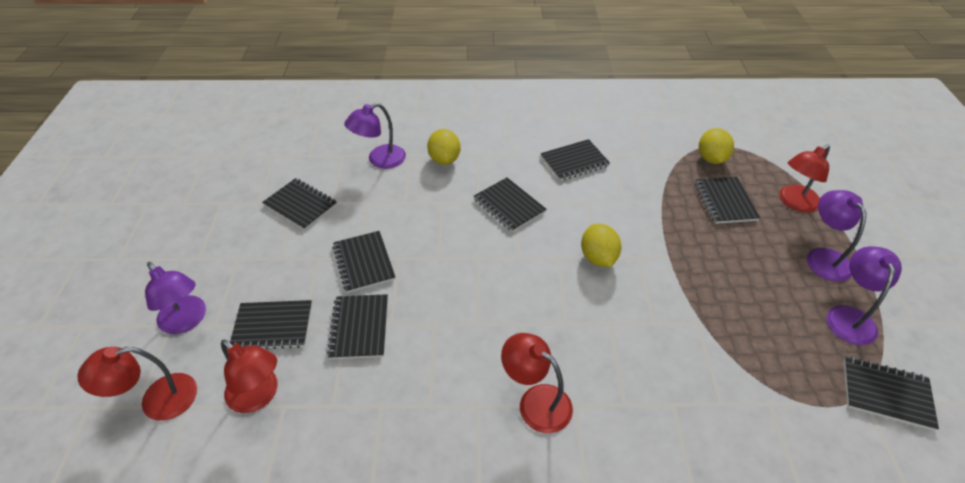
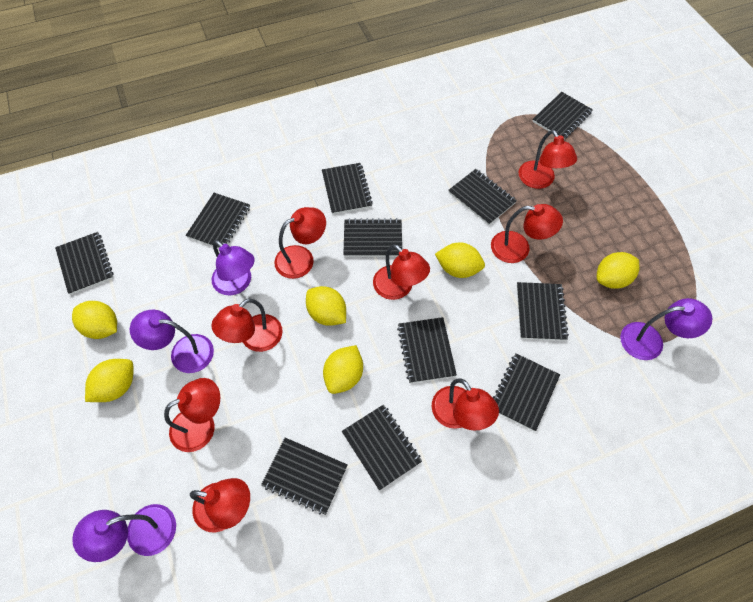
black notebook: [230,300,312,349] [262,178,337,230] [327,294,388,359] [333,231,395,293] [474,178,547,232] [541,139,610,181] [695,177,760,224] [844,356,939,431] = 8 -> [55,232,114,295] [186,193,250,248] [261,438,348,515] [322,163,373,214] [342,405,422,491] [343,218,402,257] [397,317,457,383] [448,169,517,225] [493,353,560,432] [517,282,569,341] [532,92,593,139] = 11
red lamp: [77,347,197,421] [221,340,278,413] [501,333,573,433] [779,145,830,213] = 4 -> [164,378,220,452] [190,478,250,533] [211,298,283,352] [275,207,326,279] [373,244,430,300] [432,378,499,430] [491,204,563,263] [519,130,577,189] = 8
yellow lemon: [427,129,460,165] [581,224,621,267] [699,128,734,164] = 3 -> [72,301,117,339] [85,359,133,402] [306,286,346,326] [323,345,363,394] [435,243,485,278] [597,252,639,289] = 6

